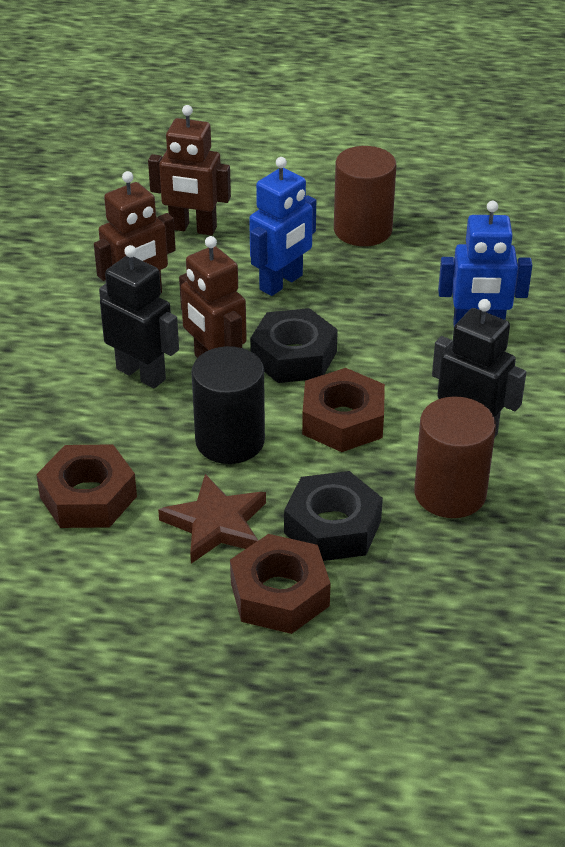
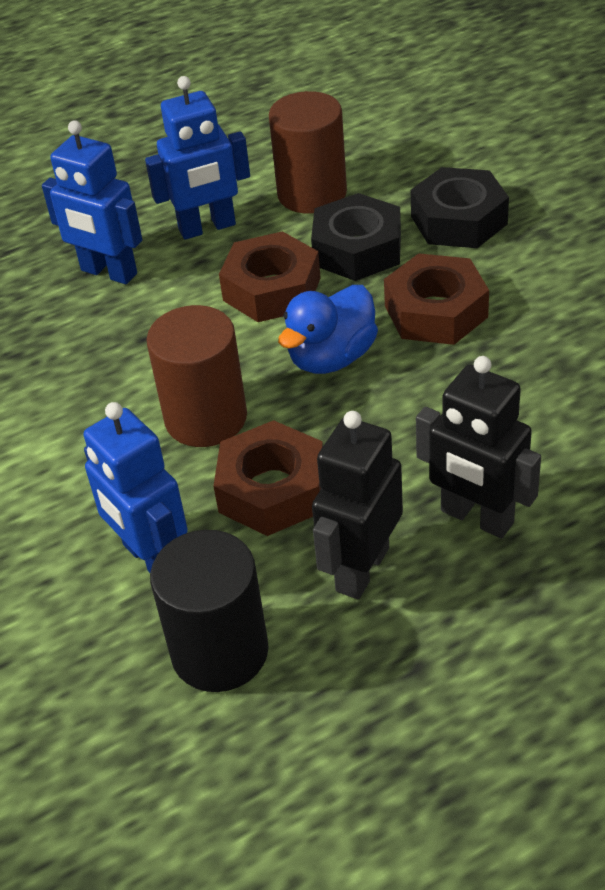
blue duck: none = 0 -> [278,285,378,374] = 1
blue robot: [249,157,316,296] [438,201,532,327] = 2 -> [42,120,142,284] [84,402,188,573] [145,76,250,240] = 3
brown robot: [94,171,176,293] [148,105,231,236] [179,236,247,358] = 3 -> none = 0
brown star: [158,474,266,564] = 1 -> none = 0

